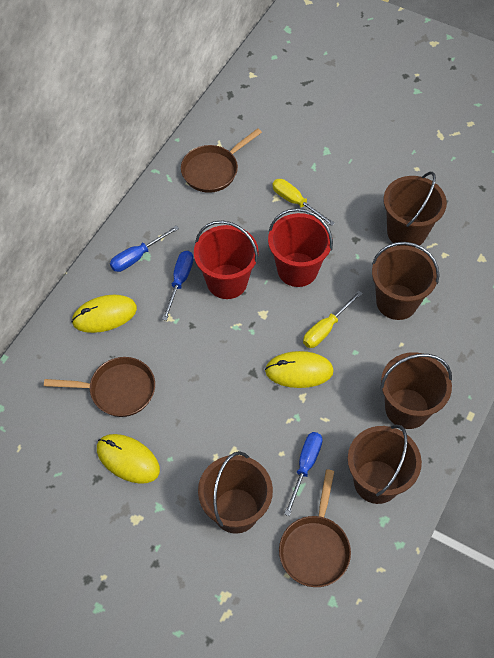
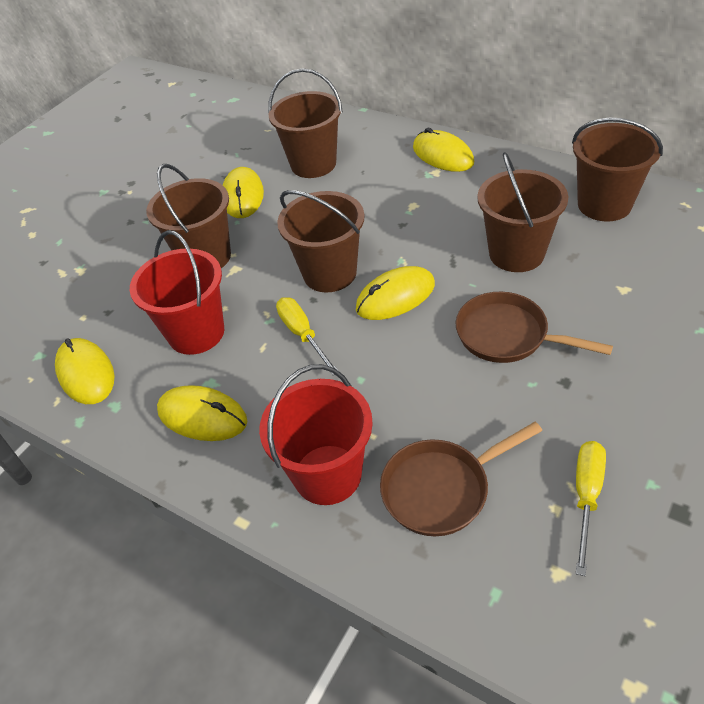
blue screwdriver: [110,226,179,272] [162,251,193,321] [284,432,323,516] = 3 -> none = 0
brown pan: [44,357,155,417] [181,128,262,193] [279,469,351,587] = 3 -> [380,422,542,536] [456,292,613,363] = 2
yellow mouse: [72,295,137,333] [97,434,160,484] [265,351,334,388] = 3 -> [55,338,114,404] [157,385,248,441] [223,167,264,218] [356,266,435,320] [413,128,474,172] = 5

